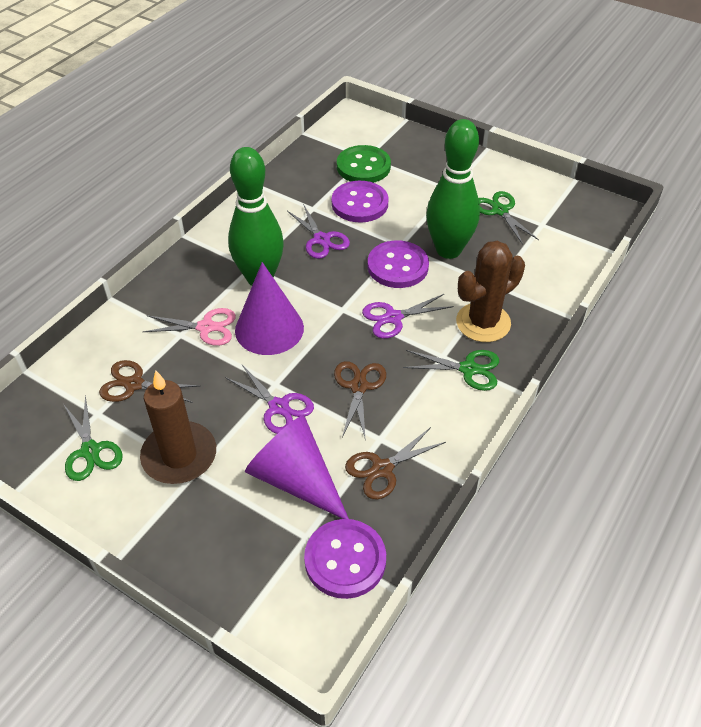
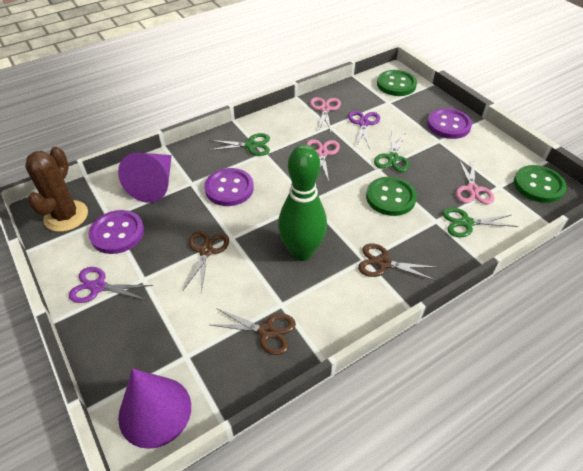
brown candle: [140,370,216,484] = 1 -> none = 0
green bowling pin: [228,147,284,286] [426,119,480,259] = 2 -> [278,144,327,261] = 1
green button: [337,145,391,183] = 1 -> [366,177,417,216] [377,70,417,96] [514,165,567,203] = 3
pink scissors: [143,308,236,346] = 1 -> [306,139,340,182] [310,97,341,134] [456,159,494,204] = 3
purple scissors: [225,364,314,434] [287,204,350,259] [362,293,454,339] = 3 -> [69,267,153,303] [348,111,380,149] = 2

